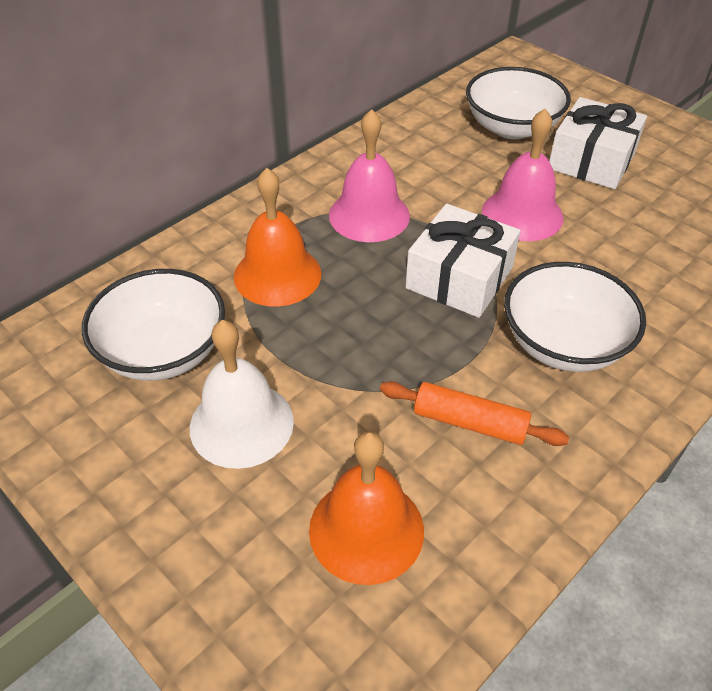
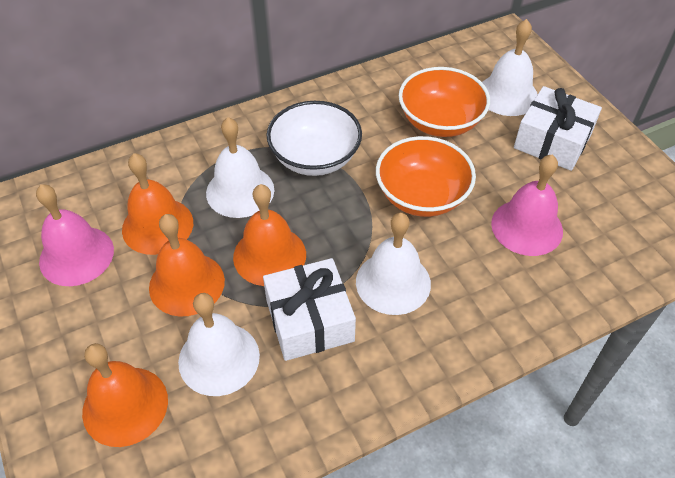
orange bell: [234,168,322,307] [309,431,424,585] = 2 -> [82,343,168,447] [122,153,193,255] [149,214,225,317] [233,184,306,286] = 4
orange bowl: none = 0 -> [376,136,476,217] [399,67,490,137] = 2
orange rolling pin: [380,381,569,446] = 1 -> none = 0
white bell: [190,320,294,469] = 1 -> [178,293,260,396] [206,117,274,218] [356,213,431,315] [482,19,538,116] = 4
white bowl: [82,269,225,381] [466,67,571,139] [504,262,646,372] = 3 -> [266,101,362,176] = 1

